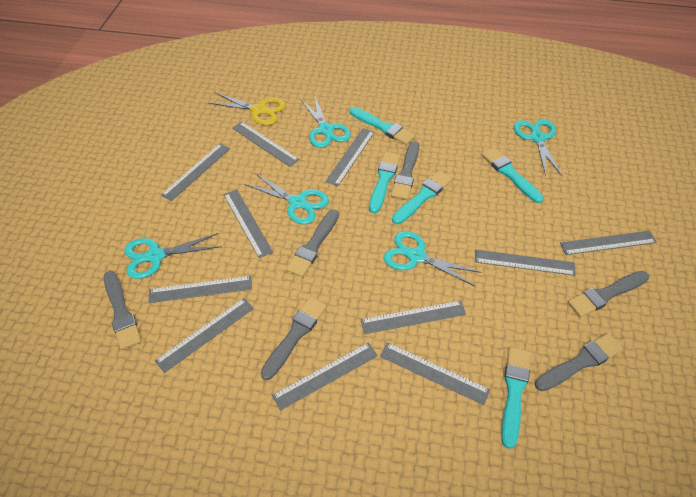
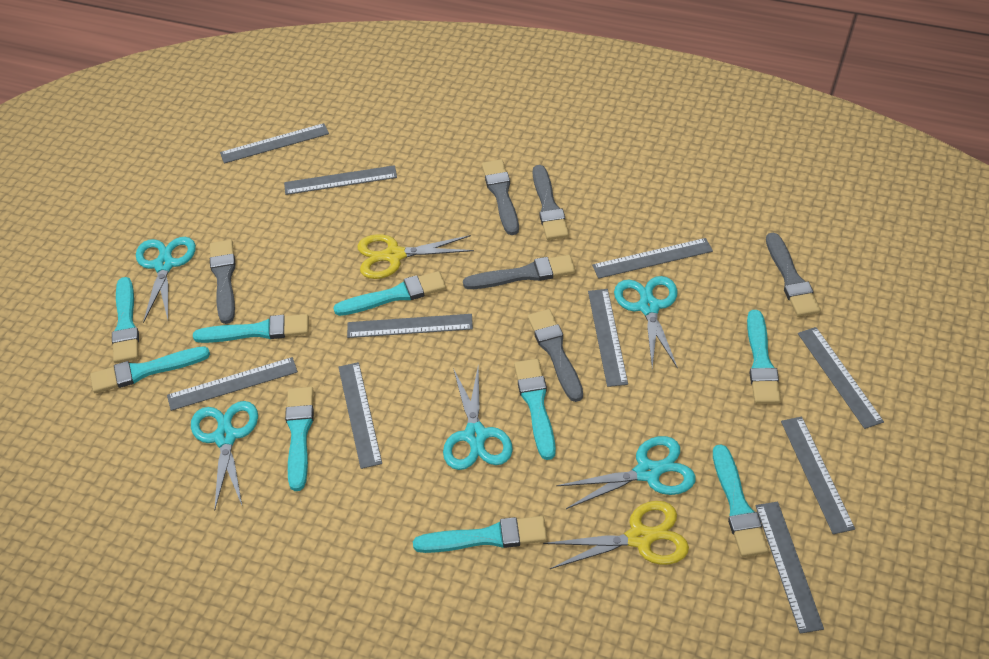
grey ruler: [148,276,252,303] [155,298,254,373] [161,143,230,201] [224,189,273,258] [232,122,300,167] [272,342,378,411] [325,128,375,186] [360,300,466,334] [380,342,490,405] [475,250,576,276] [560,231,657,255] = 11 -> [167,357,298,411] [220,123,329,164] [284,165,397,195] [338,362,382,469] [347,314,473,338] [588,289,628,387] [592,238,713,279] [756,502,824,634] [781,417,855,534] [798,327,884,429] = 10
turquoise brush: [350,107,415,145] [369,152,401,214] [392,171,452,224] [481,147,544,203] [501,347,531,449] = 5 -> [90,346,210,393] [112,277,139,363] [193,314,309,343] [285,387,314,491] [333,271,446,316] [413,516,547,553] [514,359,556,460] [713,444,769,557] [747,310,781,404] = 9
yellow scissors: [209,93,286,125] = 1 -> [357,234,474,279] [543,501,689,569] = 2

